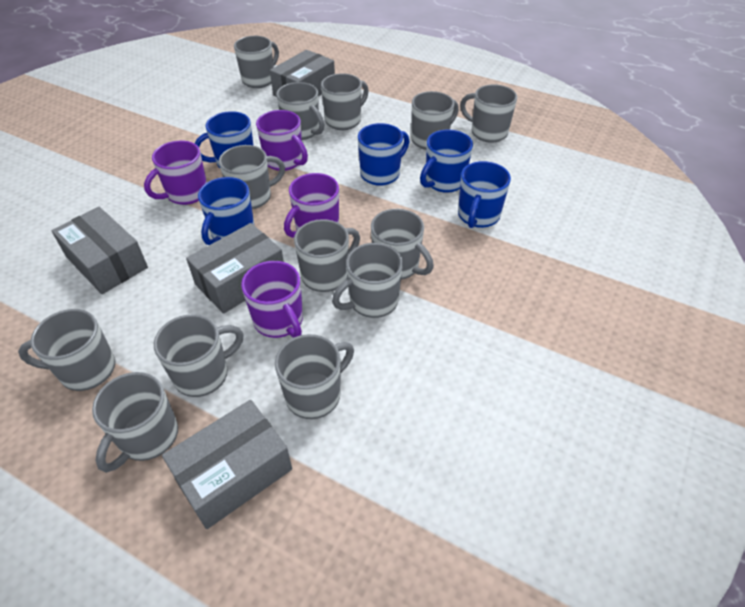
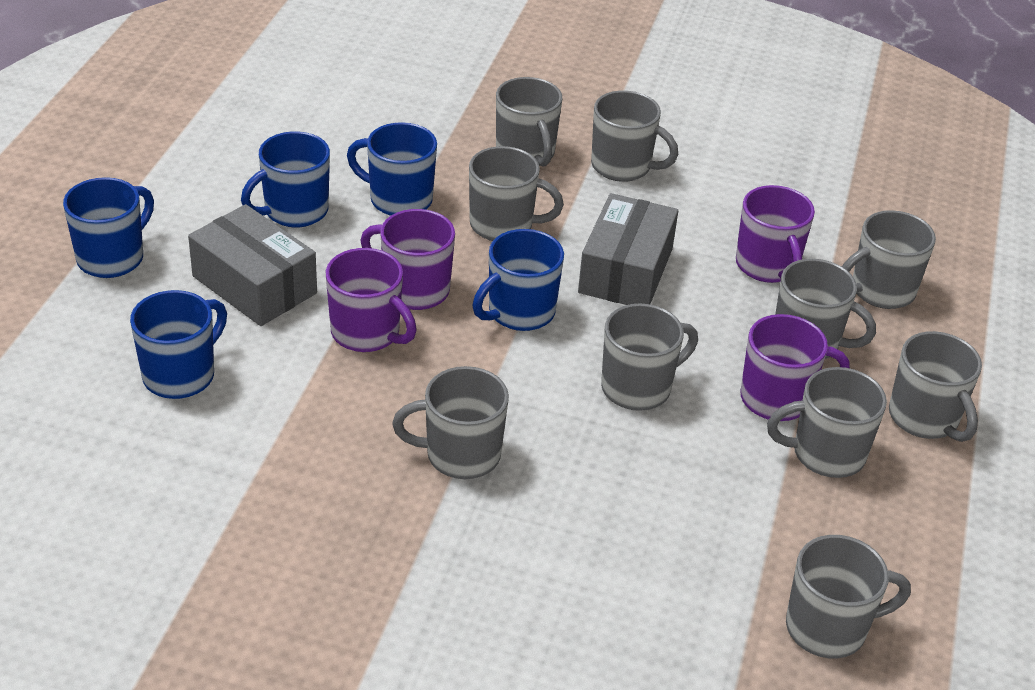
grey box: [52,207,148,294] [162,400,292,529] [186,223,284,314] [270,50,335,97] = 4 -> [188,204,317,326] [578,193,678,305] = 2
grey mug: [18,309,115,391] [92,372,178,473] [154,314,244,397] [219,145,285,209] [234,36,279,88] [275,334,354,419] [276,82,324,140] [294,219,360,292] [321,73,369,130] [332,243,403,318] [371,209,434,280] [411,91,459,150] [460,84,517,143] = 13 -> [392,366,509,479] [469,146,564,241] [496,77,562,167] [591,91,679,182] [601,304,698,411] [767,367,887,478] [775,259,876,359] [786,535,911,658] [842,210,936,309] [889,331,982,442] = 10

